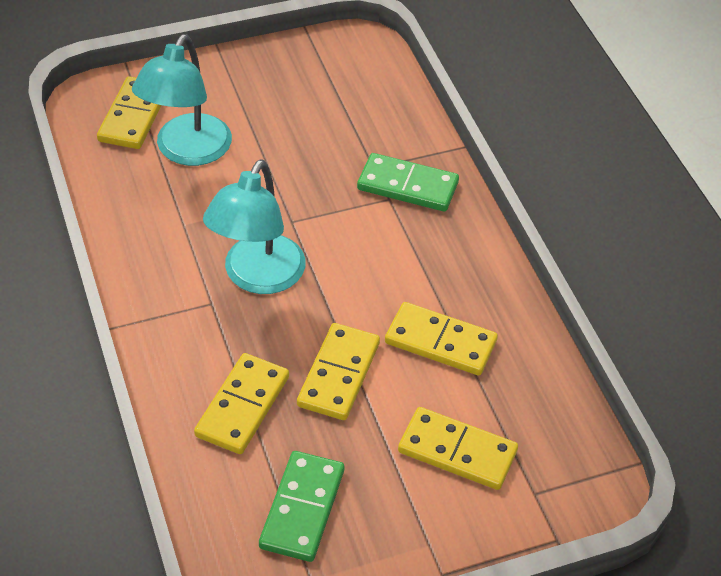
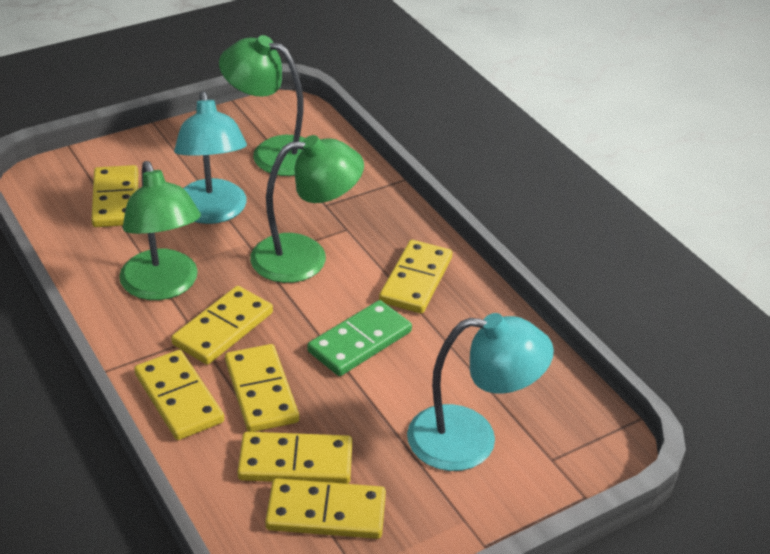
green domino: [259,451,344,562] [357,153,459,212] = 2 -> [307,300,412,376] = 1
green lamp: none = 0 -> [119,161,201,300] [219,35,305,176] [250,135,364,283] = 3
yellow domino: [97,76,162,149] [194,353,289,454] [297,323,380,420] [385,302,498,375] [398,407,518,490] = 5 -> [92,165,138,227] [134,350,224,440] [171,286,273,365] [225,344,299,432] [237,432,352,484] [265,478,386,539] [379,240,452,314] = 7

